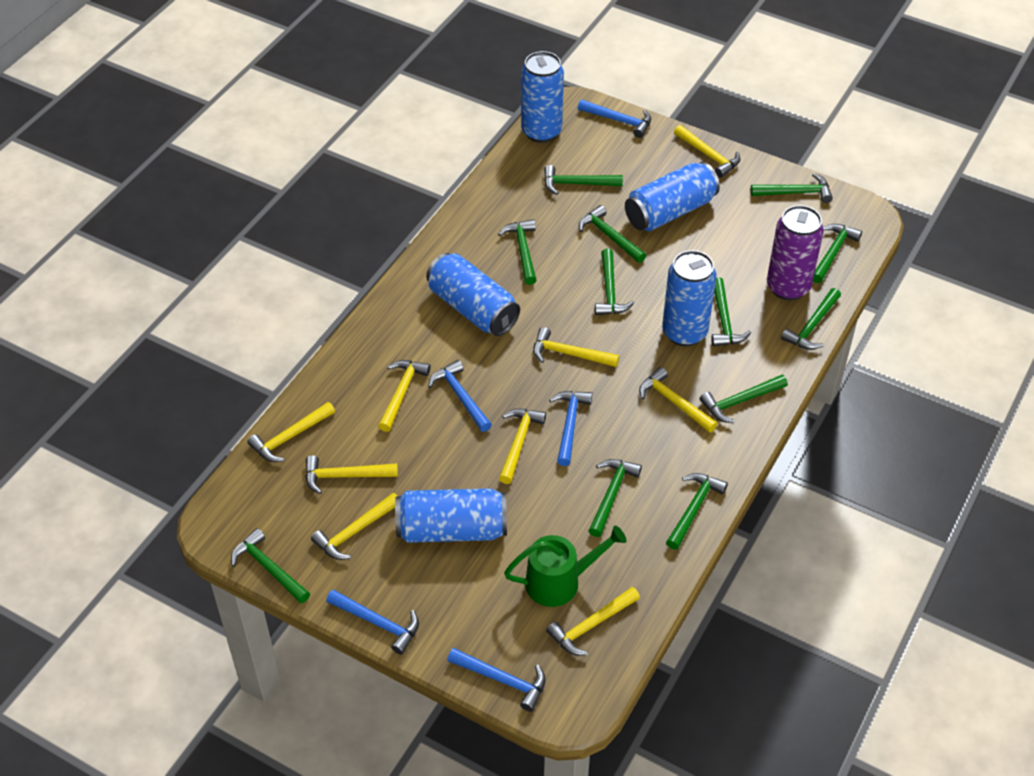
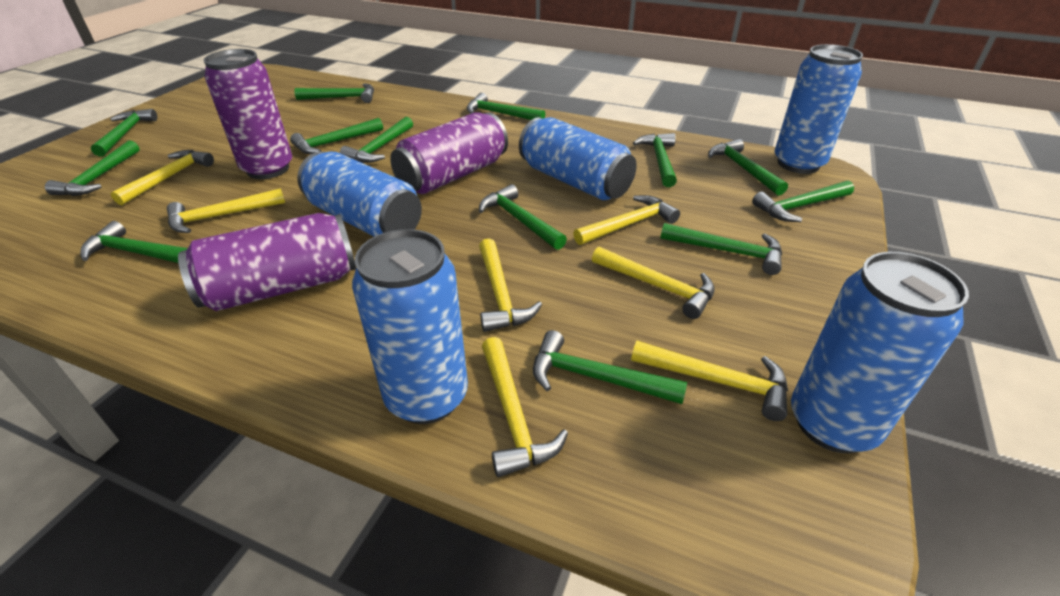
blue hammer: [326,590,419,655] [428,360,492,432] [448,648,546,712] [549,391,592,466] [578,99,651,138] = 5 -> none = 0
green hammer: [231,528,310,603] [498,219,536,285] [544,165,623,195] [579,205,646,263] [589,459,642,537] [595,249,634,315] [666,473,728,550] [700,375,788,423] [711,277,751,347] [751,173,833,203] [781,288,841,350] [813,224,862,283] = 12 -> [45,140,140,196] [80,221,188,263] [91,109,157,157] [290,118,383,154] [294,83,374,103] [340,117,413,163] [467,93,545,120] [479,184,567,250] [533,330,687,404] [633,133,677,187] [660,223,782,275] [708,139,788,196] [752,181,854,222] = 13
green watering can: [504,525,627,607] = 1 -> none = 0
purple can: [767,205,824,300] = 1 -> [178,213,356,311] [204,49,292,179] [390,112,508,194] = 3
yellow hammer: [247,402,335,462] [306,455,398,494] [311,493,397,560] [378,360,431,432] [499,408,546,484] [533,327,619,367] [546,587,640,656] [639,367,718,433] [674,125,740,178] = 9 -> [111,150,214,205] [167,188,285,233] [479,238,542,332] [482,337,568,477] [573,195,680,245] [592,247,715,319] [631,341,788,421] = 7

